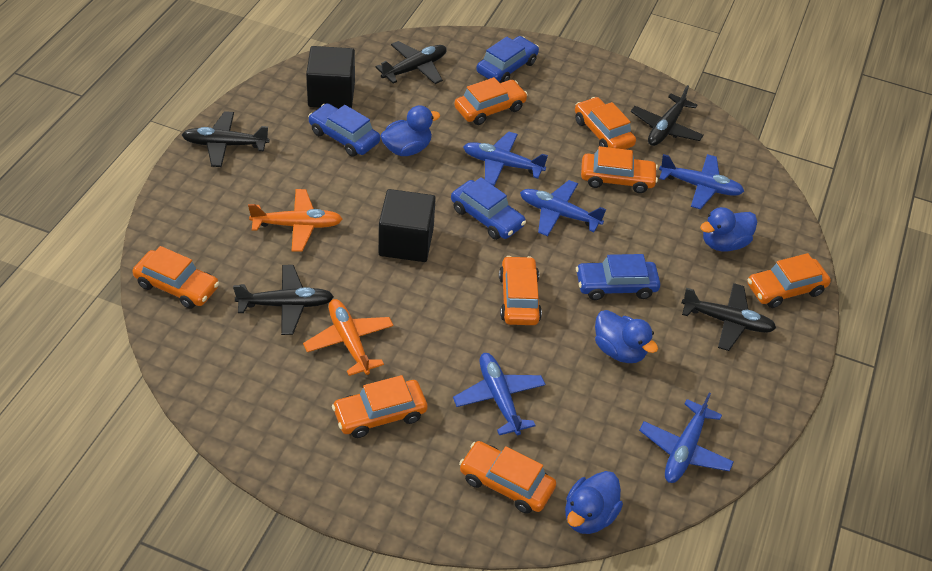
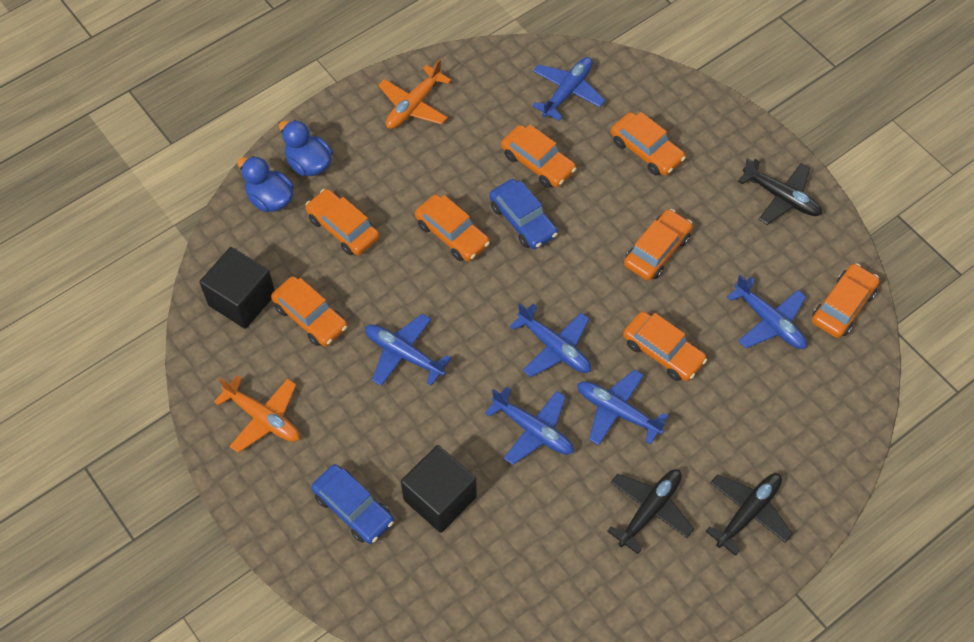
black plane: [182,111,269,167] [233,265,334,335] [375,41,447,84] [630,85,704,146] [681,283,776,351] = 5 -> [607,469,694,554] [706,473,793,556] [738,158,822,225] = 3
blue car: [308,103,380,157] [451,177,526,240] [476,36,539,83] [576,254,660,300] = 4 -> [311,464,394,544] [489,179,558,249] = 2
blue duck: [380,105,440,156] [565,471,623,534] [595,310,658,363] [700,207,757,252] = 4 -> [237,156,294,212] [279,120,332,176] = 2
blue plane: [453,353,545,435] [463,131,548,186] [520,180,606,236] [639,392,734,483] [659,154,745,210] = 5 -> [365,314,452,386] [485,386,574,465] [509,303,591,377] [532,57,606,121] [577,369,669,445] [727,275,807,349] = 6

